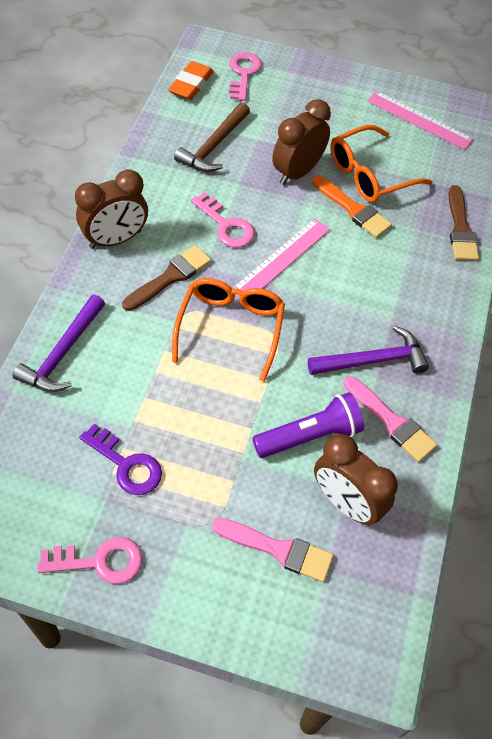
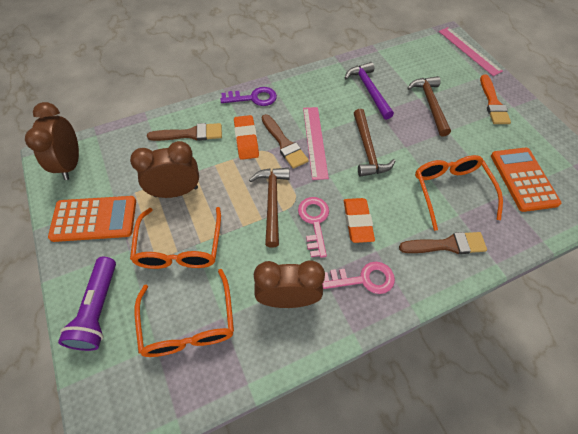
brown brush: [122,245,211,311] [448,185,479,261] = 2 -> [147,123,222,141] [262,114,309,169] [399,232,487,254] = 3
brown hammer: [174,102,250,172] = 1 -> [249,168,290,248] [354,109,396,177] [407,76,451,137] = 3
orange calculator: none = 0 -> [48,196,136,242] [491,148,561,212] = 2
orange eraser: [168,61,214,100] = 1 -> [234,115,259,160] [344,198,375,243] = 2
orange glasses: [172,278,285,382] [330,125,433,203] = 2 -> [130,207,221,269] [135,269,234,357] [415,155,503,231] = 3
pink brush: [212,518,334,582] [344,376,437,462] = 2 -> none = 0
pink key: [37,537,143,584] [191,192,255,248] [229,52,262,101] = 3 -> [298,197,329,258] [323,262,395,294] = 2
purple hammer: [13,295,105,392] [308,326,429,375] = 2 -> [345,62,394,120] = 1

